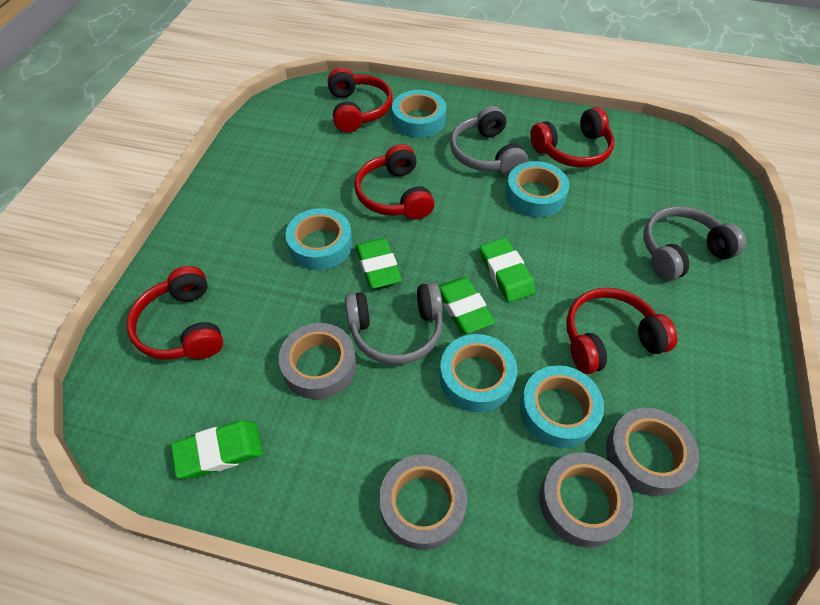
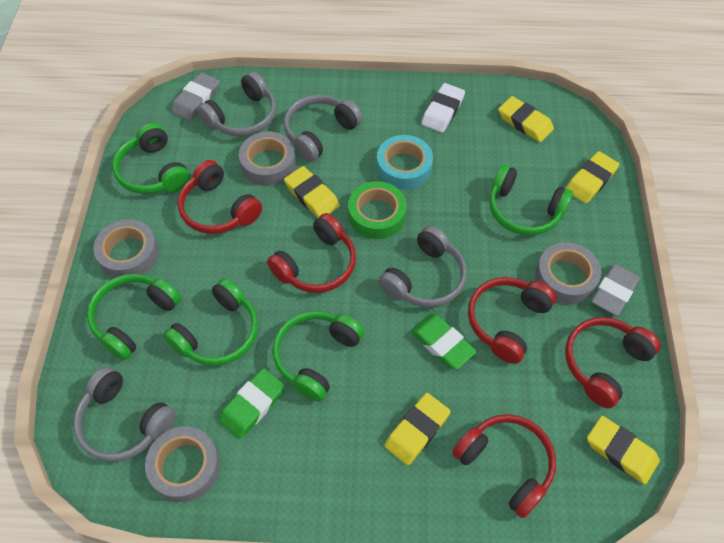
green eraser: [171,420,263,479] [356,238,402,289] [439,277,495,334] [480,238,535,302] = 4 -> [219,368,285,439] [411,314,477,370] = 2
green headphones: none = 0 -> [87,274,181,360] [112,123,191,194] [163,278,258,366] [273,311,364,402] [489,165,573,235] = 5
green tape: none = 0 -> [348,181,407,239] = 1
grey eraser: none = 0 -> [171,72,220,121] [591,263,640,316] = 2
grey headphones: [345,282,443,365] [450,106,528,176] [643,206,746,281] = 3 -> [73,367,176,462] [197,72,276,137] [284,95,363,162] [378,226,467,307] = 4
turquoise tape: [285,208,353,270] [392,90,446,138] [439,334,517,412] [505,161,569,218] [520,365,604,448] = 5 -> [377,135,433,190] = 1
white eraser: none = 0 -> [421,83,465,133] = 1
yellow eraser: none = 0 -> [284,166,340,218] [384,393,451,465] [498,96,554,142] [566,151,619,203] [587,416,660,485] = 5

